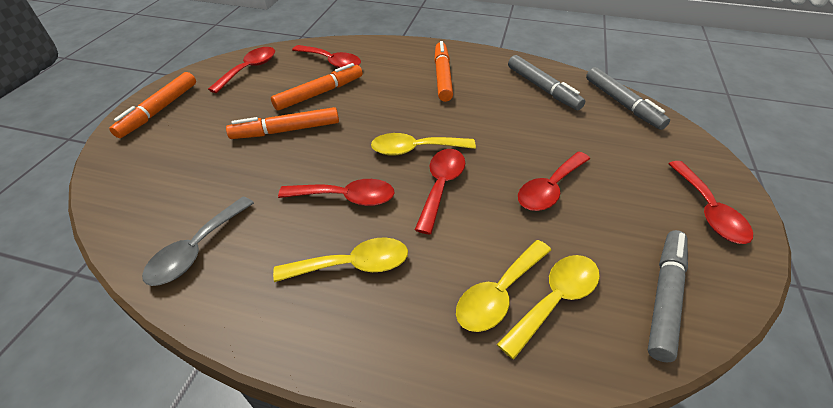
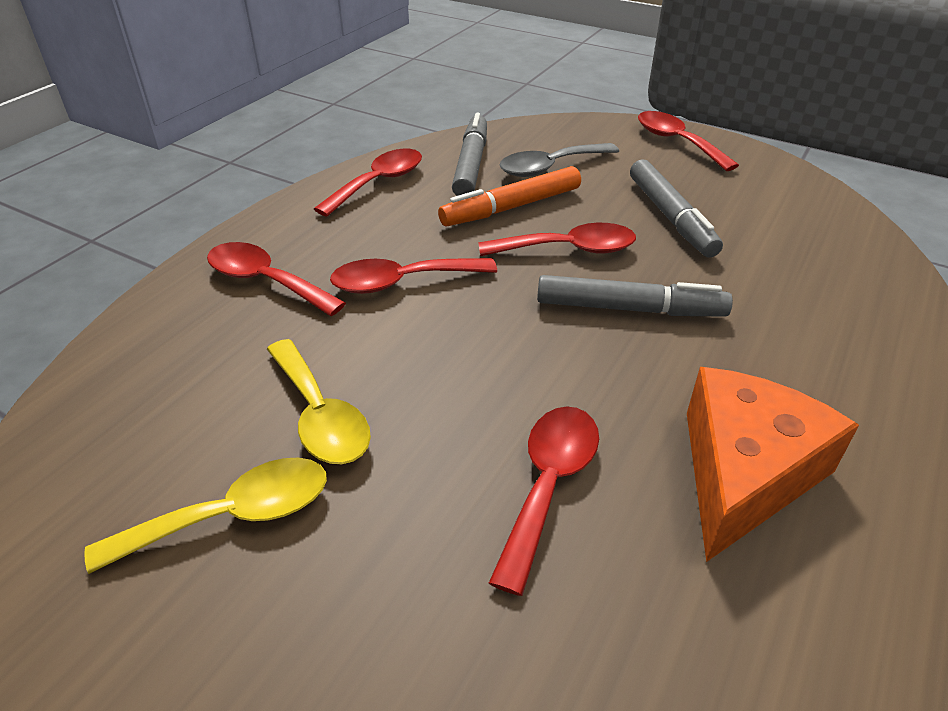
orange cheese: none = 0 -> [687,367,859,562] = 1
orange marker: [109,72,196,138] [226,107,339,139] [271,63,363,111] [434,41,453,102] = 4 -> [438,166,581,227] = 1
yellow spoon: [273,237,408,282] [371,133,476,156] [456,240,551,332] [497,255,600,359] = 4 -> [84,458,327,574] [267,339,371,464] = 2

